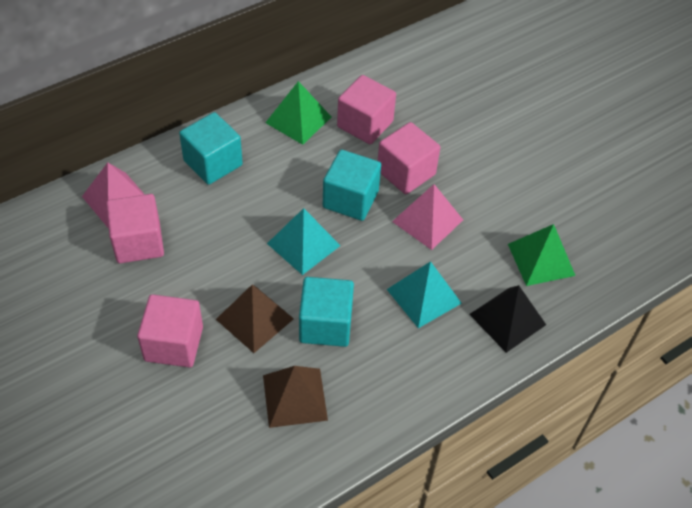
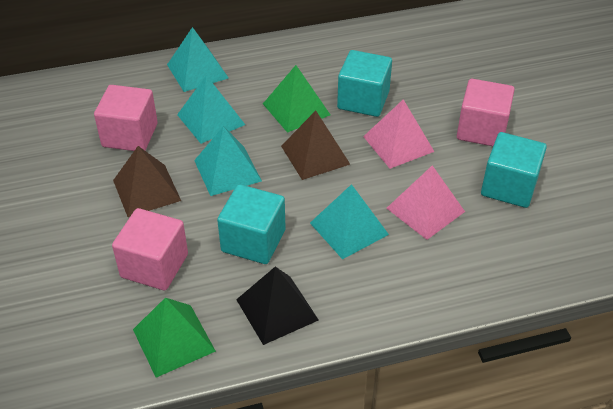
pink cube: [106,194,164,263] [137,294,203,367] [337,75,396,144] [378,122,440,194] = 4 -> [94,85,158,151] [112,208,188,291] [457,79,515,146] = 3
turquoise pyramid: [267,208,341,275] [387,261,462,328] = 2 -> [167,27,228,92] [177,75,245,144] [194,126,262,196] [310,184,389,259] = 4

